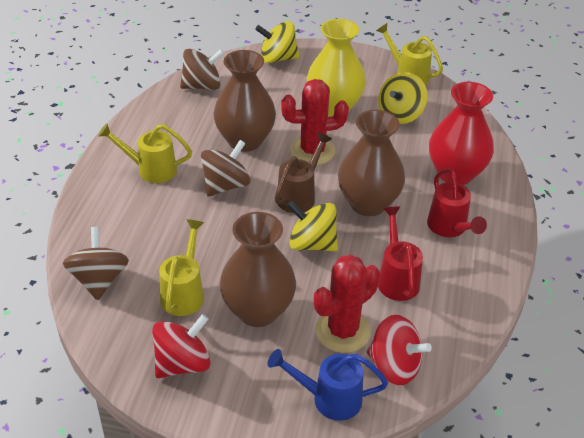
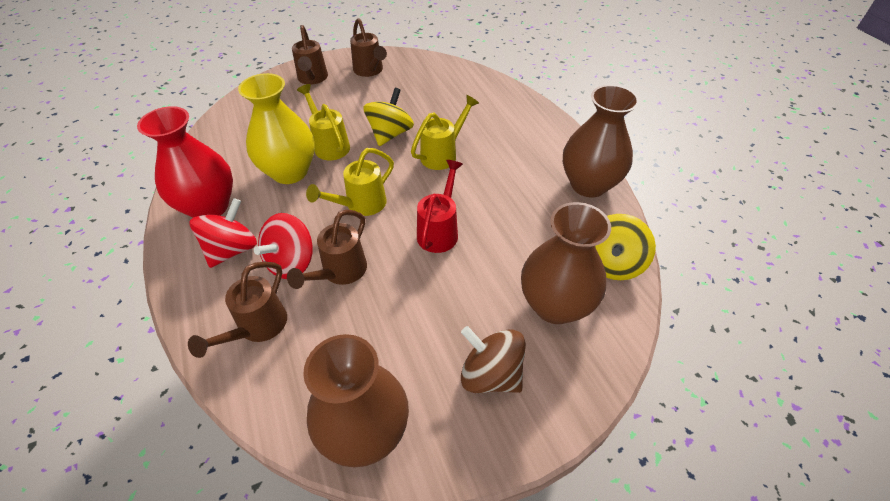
blue watering can: [268,349,388,421] = 1 -> none = 0
brown spinning top: [63,227,129,300] [180,49,224,90] [201,140,250,196] = 3 -> [461,326,526,393] = 1
brown watering can: [275,132,332,213] = 1 -> [188,262,287,358] [287,210,367,289] [292,25,328,84] [350,18,387,77] = 4
red cactus: [281,79,349,165] [314,254,380,353] = 2 -> none = 0
red watering can: [378,206,423,301] [427,168,487,237] = 2 -> [417,160,463,253] = 1
yellow spinning top: [255,21,300,63] [287,201,338,251] [378,72,428,124] = 3 -> [363,88,414,146] [595,214,656,280] = 2

